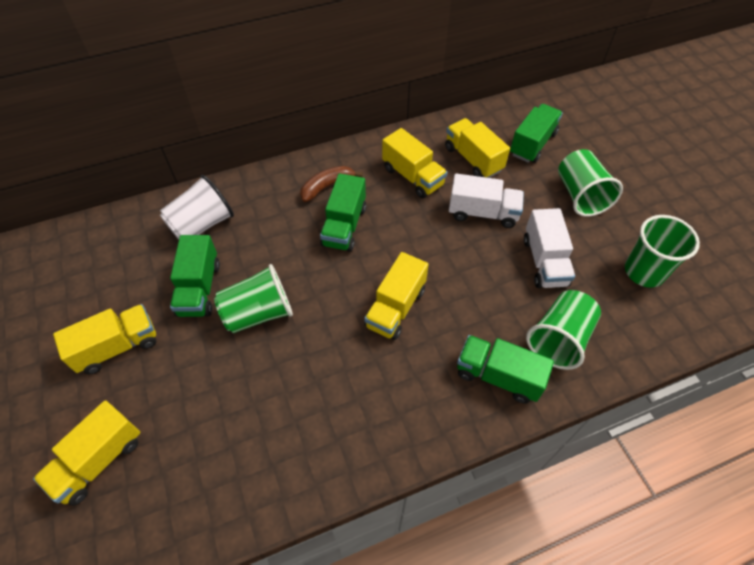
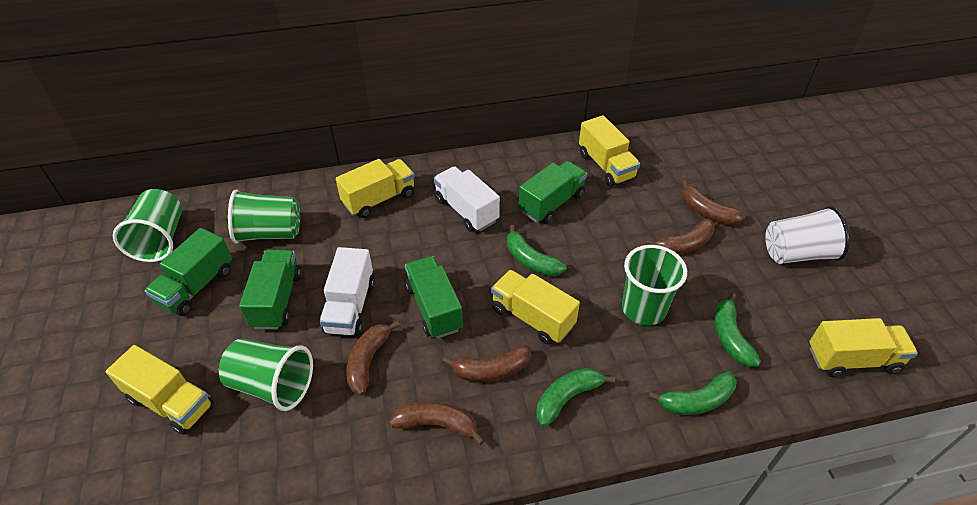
brown banana: [300,166,363,202] = 1 -> [346,321,400,395] [390,401,485,445] [442,345,531,382] [646,219,715,254] [682,180,746,225] = 5
green banana: none = 0 -> [507,225,566,276] [537,368,615,427] [648,371,737,415] [714,293,761,367] = 4

